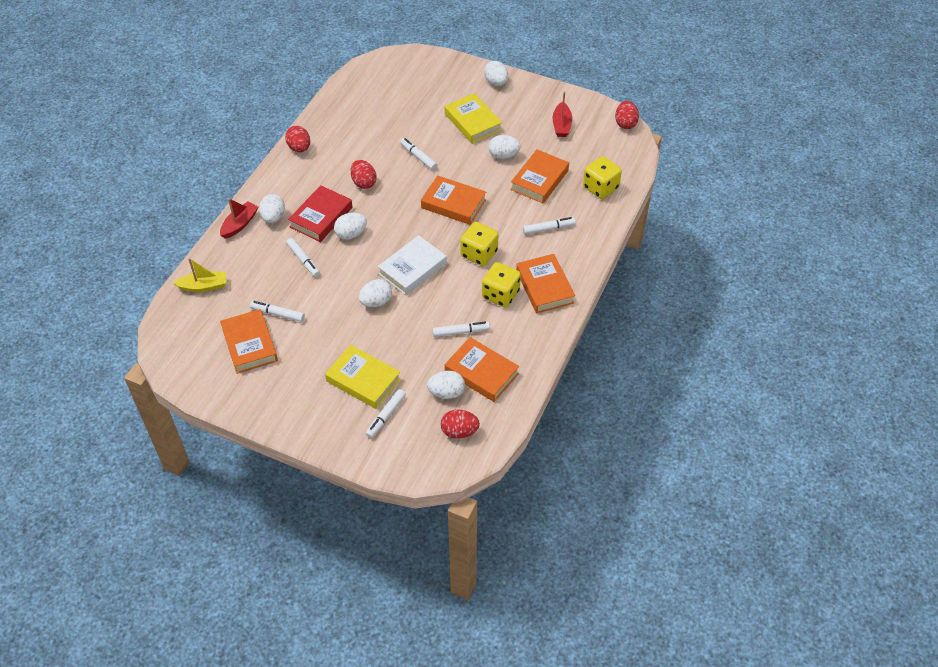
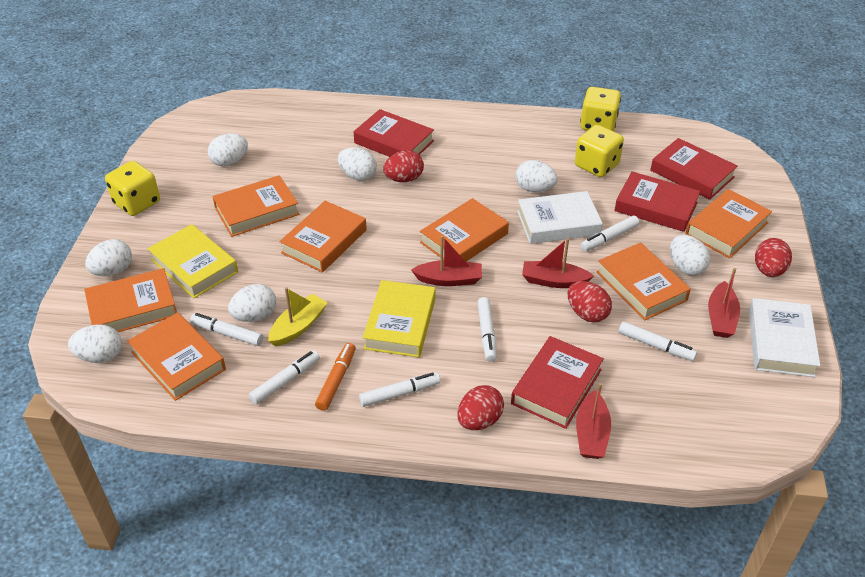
orange book: [220,309,278,374] [421,175,486,225] [445,337,519,402] [510,149,569,203] [516,254,575,313] = 5 -> [84,268,177,332] [127,312,226,401] [212,175,299,237] [279,201,367,272] [420,198,509,262] [597,242,691,320] [686,189,772,258] = 7
orange marker: none = 0 -> [315,343,356,411] = 1
red boat: [220,198,258,239] [553,91,572,137] = 2 -> [411,236,482,286] [522,238,594,288] [576,383,611,459] [708,268,740,338] = 4
red book: [288,185,352,242] = 1 -> [354,109,434,157] [511,336,604,429] [614,172,700,232] [650,138,738,200] = 4
white book: [378,235,447,295] = 1 -> [517,191,603,244] [749,298,820,377] = 2
white egg: [259,194,285,223] [334,213,367,240] [359,279,392,307] [427,371,465,399] [484,61,508,86] [488,135,521,159] = 6 -> [68,325,122,363] [85,239,132,276] [208,133,248,167] [228,284,276,322] [338,147,377,181] [516,160,558,192] [670,235,710,275] = 7

